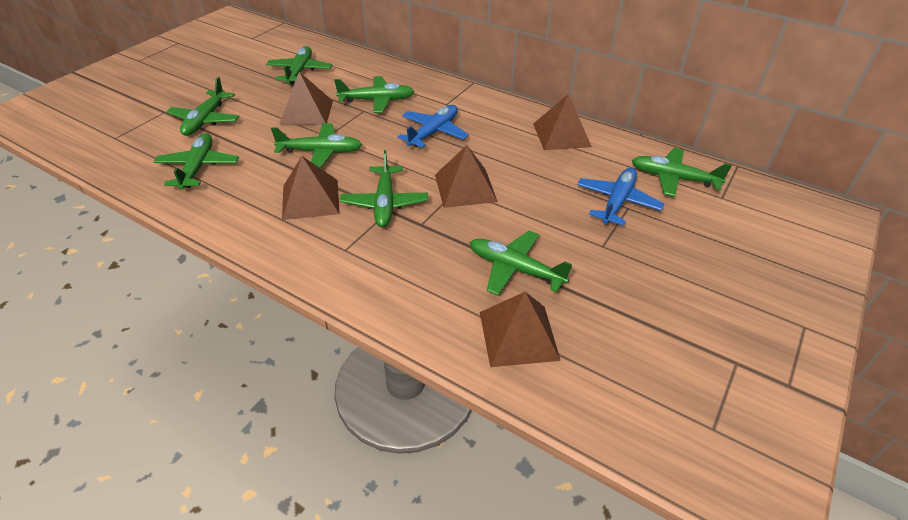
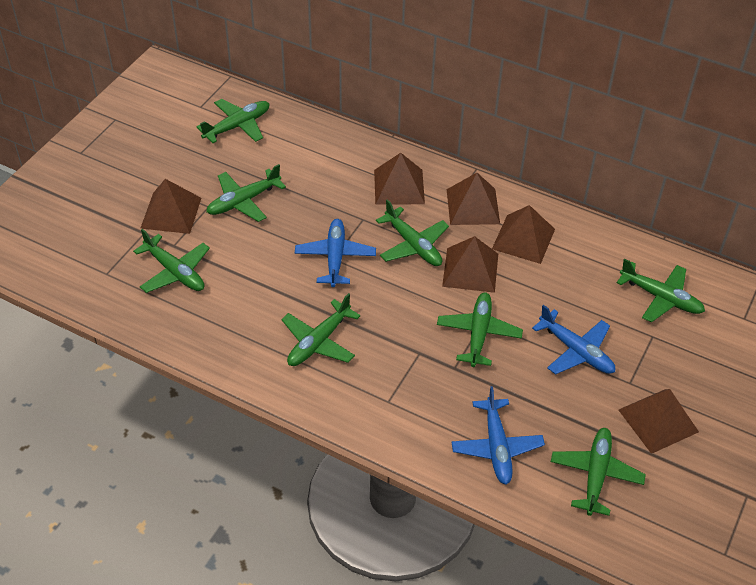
blue plane: [398,105,469,148] [577,167,664,226] = 2 -> [295,219,376,287] [451,386,545,485] [532,305,615,375] = 3
brown pyramid: [279,72,333,125] [282,156,340,220] [435,145,498,208] [480,292,561,367] [533,94,592,150] = 5 -> [140,179,201,234] [374,153,425,205] [442,236,498,293] [447,173,500,225] [492,205,555,264] [619,389,699,454] = 6

